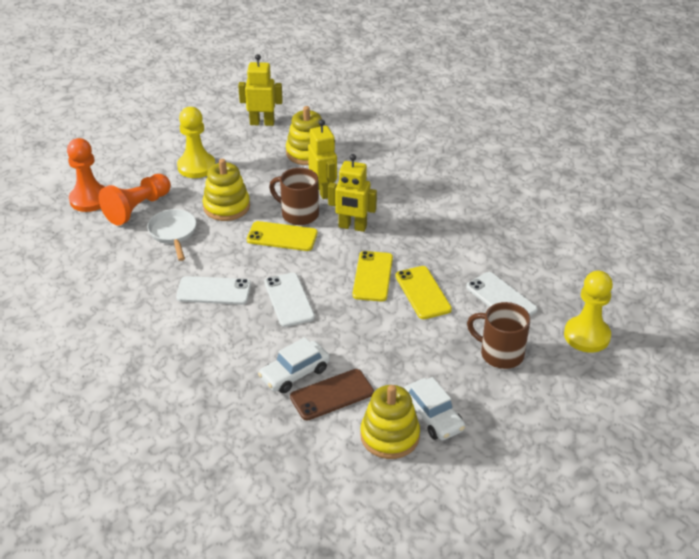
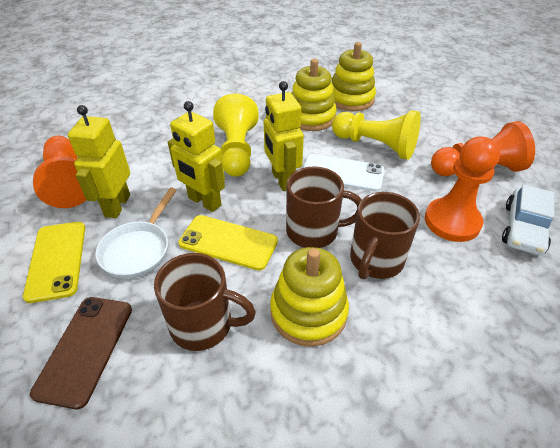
brown mug: [269,168,319,225] [467,302,530,369] = 2 -> [154,253,256,351] [286,166,362,248] [350,192,420,280] = 3
orange pawn: [67,138,105,212] [99,174,171,226] = 2 -> [33,136,86,208] [425,136,500,242] [431,121,535,176] = 3
white car: [258,337,330,393] [404,377,465,440] = 2 -> [502,185,554,255] = 1
white phone: [176,276,251,305] [264,273,315,327] [466,272,538,316] = 3 -> [303,154,384,192] = 1
yellow phone: [247,221,318,251] [352,251,393,302] [395,266,452,319] = 3 -> [23,222,85,303] [178,215,278,271] = 2

